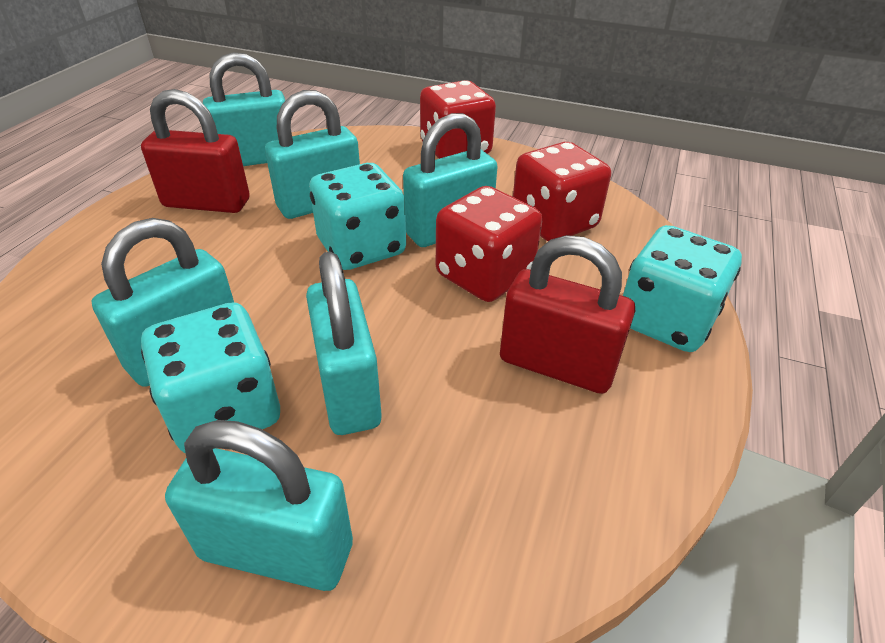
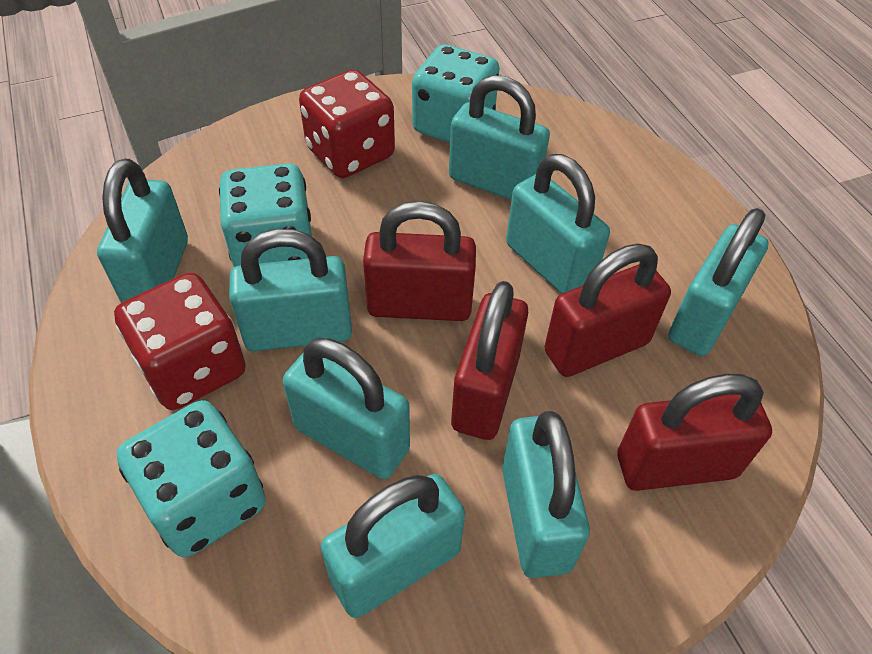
red dice: [420,80,496,159] [436,186,542,302] [513,142,611,241] = 3 -> [114,273,246,410] [299,69,395,178] = 2
red padlock: [141,89,250,213] [500,235,635,394] = 2 -> [363,201,476,321] [451,281,528,440] [544,243,671,377] [617,374,772,491] = 4
turquoise padlock: [91,218,234,387] [165,420,353,591] [203,52,285,166] [265,90,360,219] [306,252,382,435] [403,113,498,247] = 6 -> [97,158,188,303] [229,228,352,352] [283,338,410,479] [320,474,465,618] [449,75,550,200] [502,411,590,578] [506,154,610,294] [668,208,769,356] = 8

